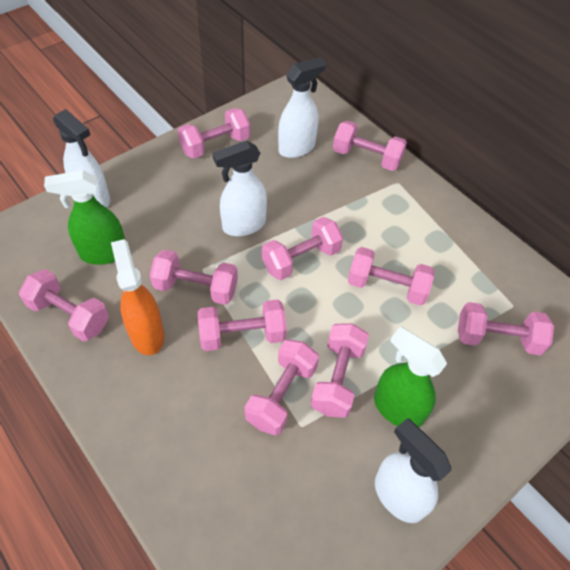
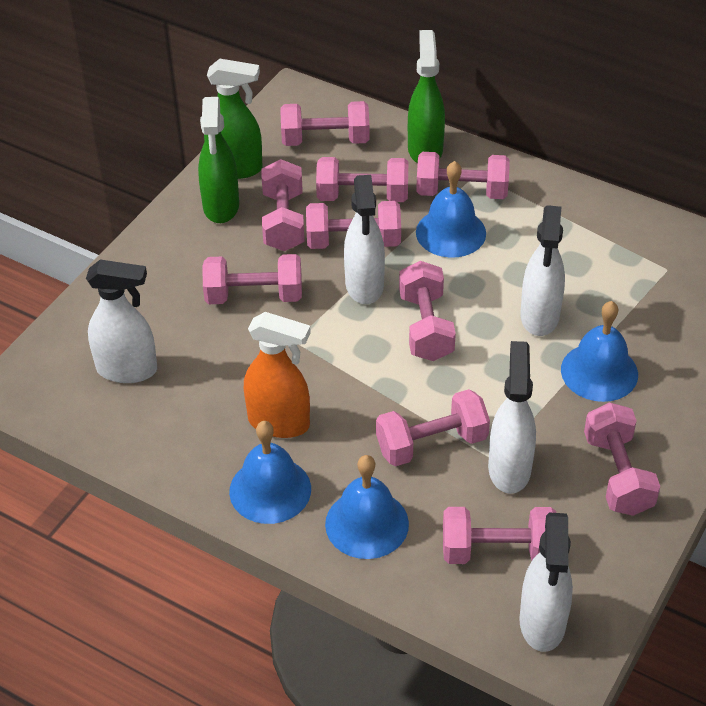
blue bell: none = 0 -> [229,421,311,524] [325,455,409,559] [416,161,486,258] [561,301,638,402] = 4
green spray bottle: [44,170,125,265] [374,327,447,428] = 2 -> [198,97,239,223] [204,59,262,179] [408,30,445,163] = 3
white spray bottle: [53,109,110,208] [212,140,267,236] [278,58,326,158] [375,418,452,523] = 4 -> [86,260,157,383] [344,175,385,304] [488,341,536,494] [519,512,573,652] [521,205,565,336] = 5

